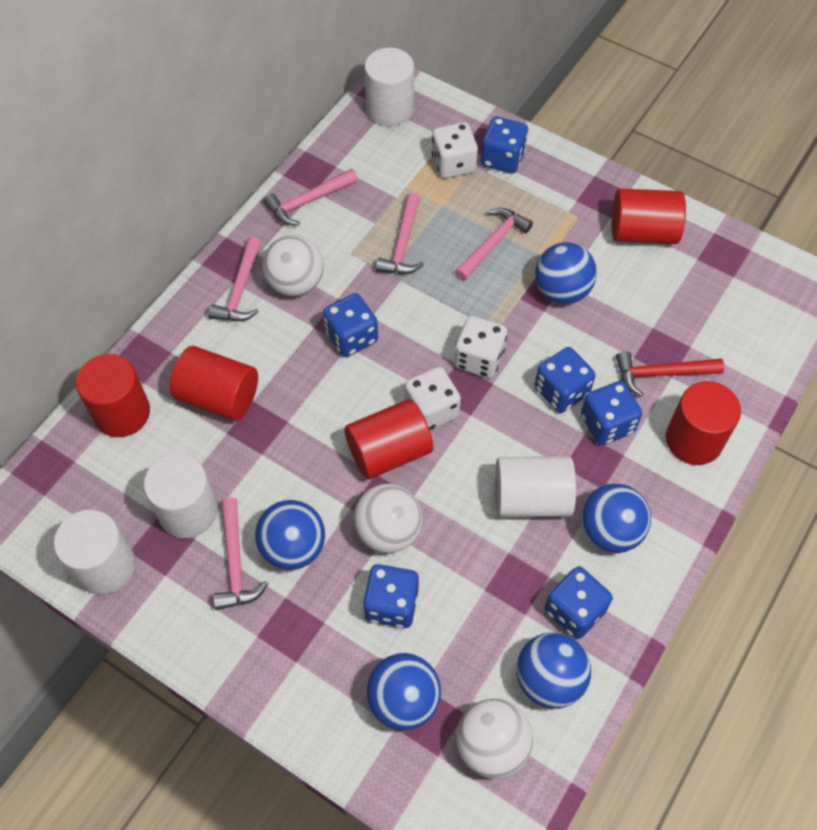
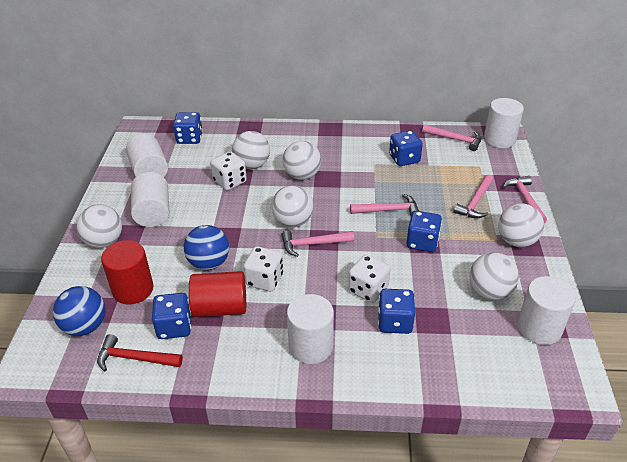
blue ball: [255,500,325,570] [366,653,441,730] [516,632,591,709] [535,242,597,304] [581,484,651,553] = 5 -> [53,286,106,336] [184,225,229,270] = 2
blue dice: [323,293,378,357] [363,564,419,628] [481,117,528,174] [535,347,595,413] [544,566,613,639] [581,381,642,445] = 6 -> [152,293,191,339] [173,112,203,144] [378,289,415,334] [389,130,423,166] [407,211,442,252] = 5
red cylinder: [76,354,150,437] [170,346,258,421] [345,399,433,479] [612,189,686,244] [666,381,741,465] = 5 -> [101,240,154,305] [189,271,246,317] = 2
white ball: [263,235,324,296] [353,484,422,553] [456,699,533,779] = 3 -> [76,204,122,248] [232,131,270,169] [271,185,314,227] [283,141,321,180] [470,252,519,300] [498,203,544,247] = 6
white cylinder: [54,510,135,595] [143,454,218,538] [364,48,414,126] [495,456,576,517] = 4 -> [126,134,168,177] [131,172,169,227] [287,294,334,364] [484,98,524,148] [518,276,576,345] = 5

